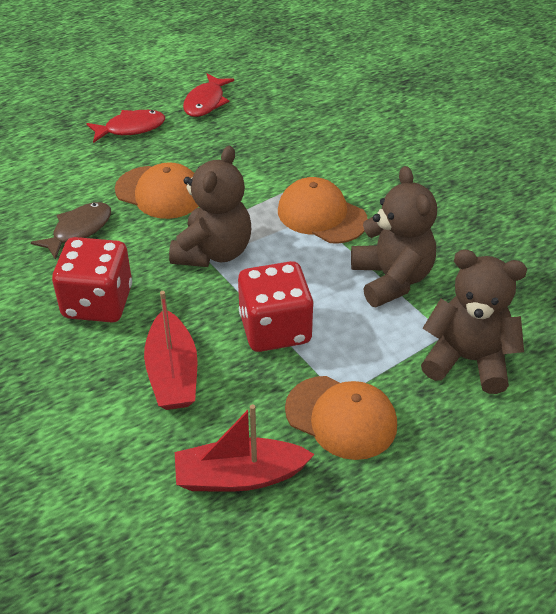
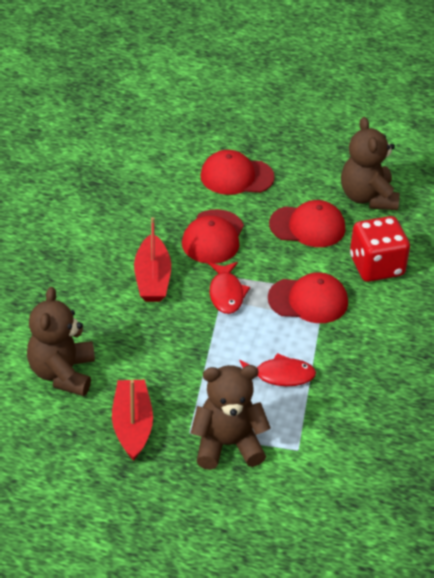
brown fish: [31,202,111,260] = 1 -> none = 0
orange cap: [115,162,199,219] [278,177,368,243] [285,376,397,460] = 3 -> none = 0
red cap: none = 0 -> [182,209,244,264] [200,150,275,195] [268,272,348,323] [269,200,345,247] = 4
red dice: [52,237,132,323] [238,261,314,352] = 2 -> [350,216,410,282] = 1

